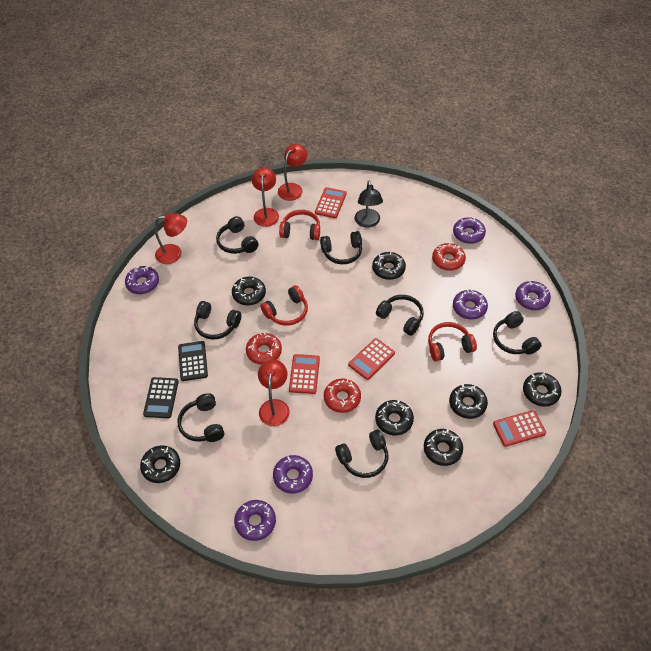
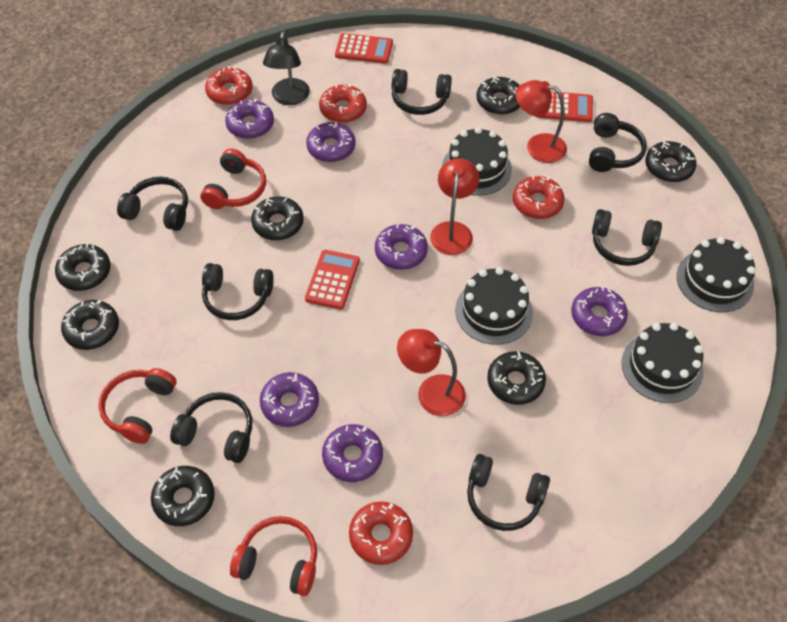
black cake: none = 0 -> [442,127,512,196] [455,267,533,345] [622,323,703,403] [677,237,755,312] = 4
black calculator: [143,377,179,418] [178,341,208,381] = 2 -> none = 0
red calculator: [289,354,320,394] [315,187,347,218] [348,338,395,380] [493,410,546,447] = 4 -> [305,250,360,309] [335,33,393,64] [537,91,593,122] = 3
red donut: [246,333,282,365] [324,379,361,413] [432,243,466,271] = 3 -> [205,66,253,105] [319,84,367,123] [349,502,413,565] [513,176,565,219] = 4
red lamp: [155,213,187,264] [252,168,279,227] [258,359,290,426] [278,144,308,201] = 4 -> [397,329,466,416] [430,158,479,255] [516,80,567,163] = 3

